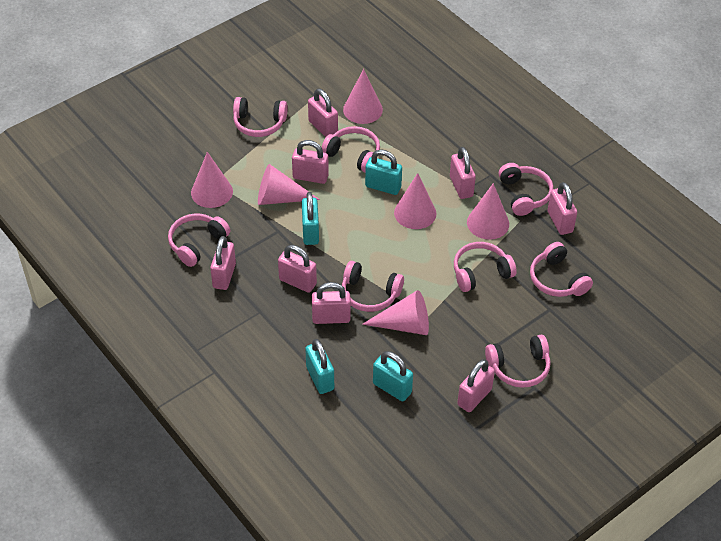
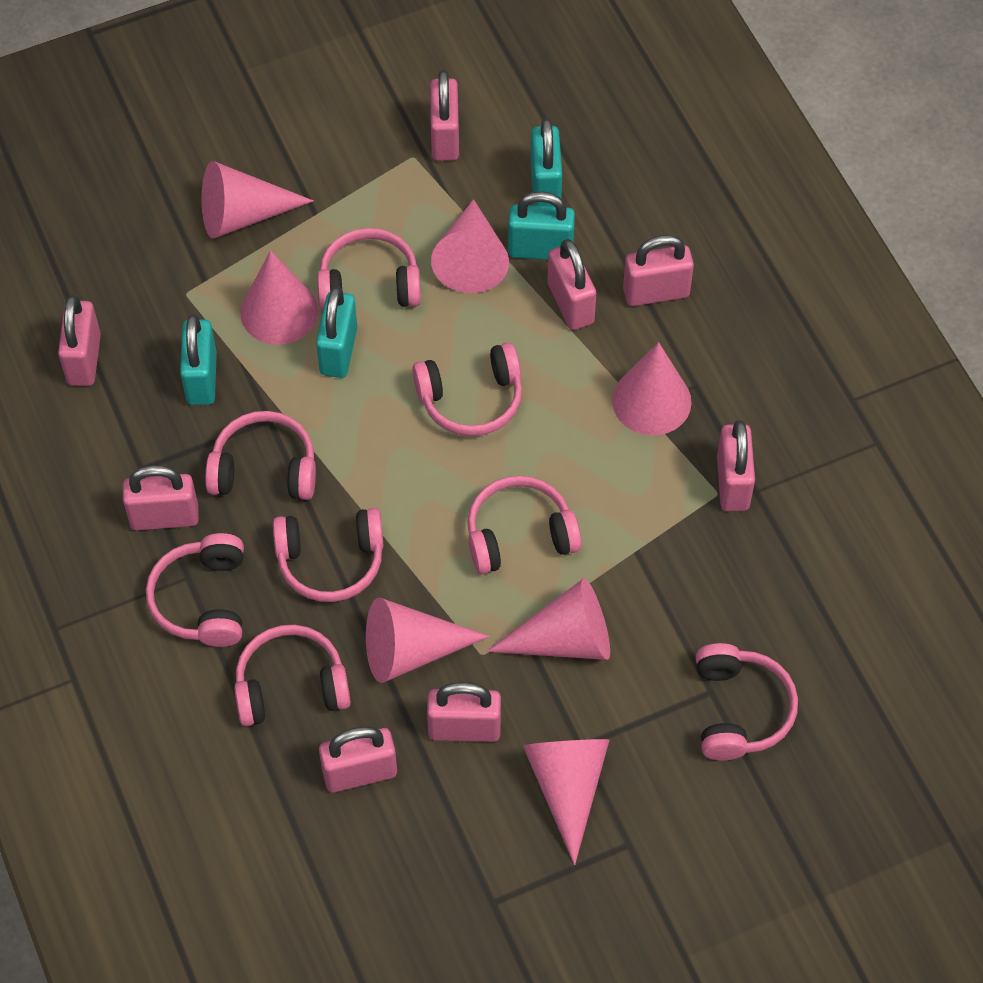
pink cone: [191,152,233,208] [258,164,320,205] [343,69,383,124] [362,290,429,335] [394,173,436,229] [467,183,509,240] = 6 -> [202,161,314,239] [240,250,318,345] [366,598,489,683] [431,199,509,293] [486,578,610,660] [523,739,609,865] [612,342,692,436] = 7

